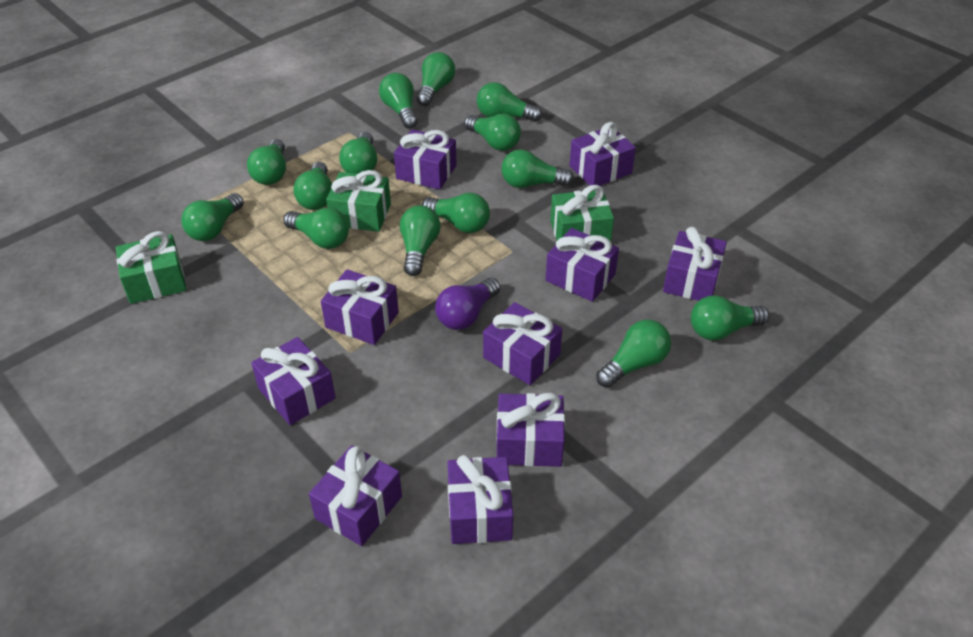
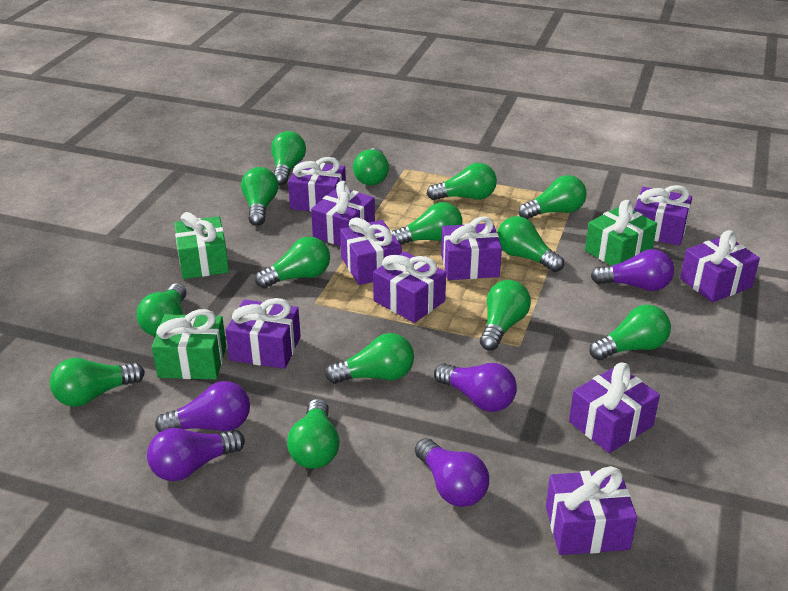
purple light bulb: [435,278,500,330] = 1 -> [147,428,245,481] [155,381,250,432] [415,438,489,507] [434,363,517,412] [591,249,674,291] = 5

